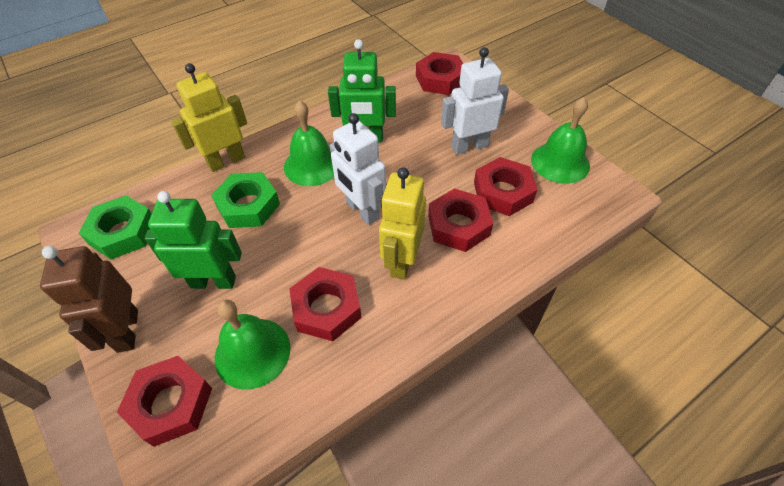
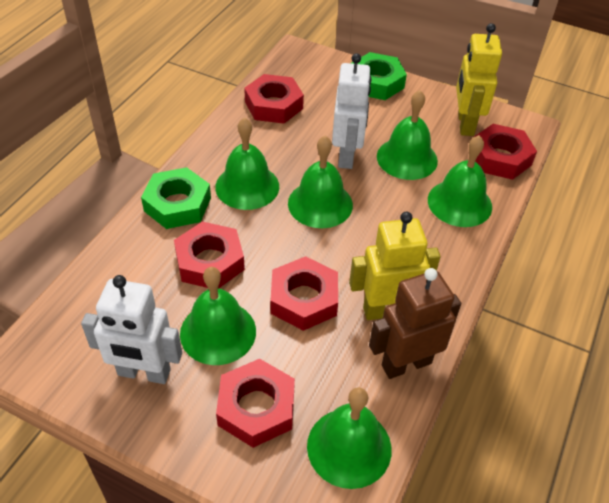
green bell: [215,300,291,389] [284,100,334,186] [531,97,590,184] = 3 -> [180,267,256,365] [215,117,279,210] [288,136,353,228] [307,388,392,489] [377,90,438,180] [428,135,492,227] = 6
green robot: [145,191,242,289] [328,39,396,142] = 2 -> none = 0

